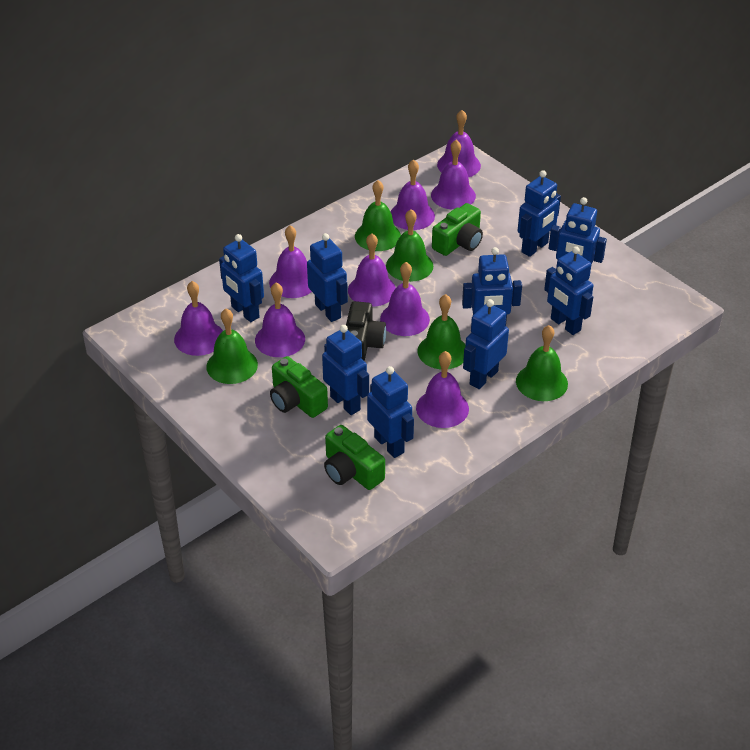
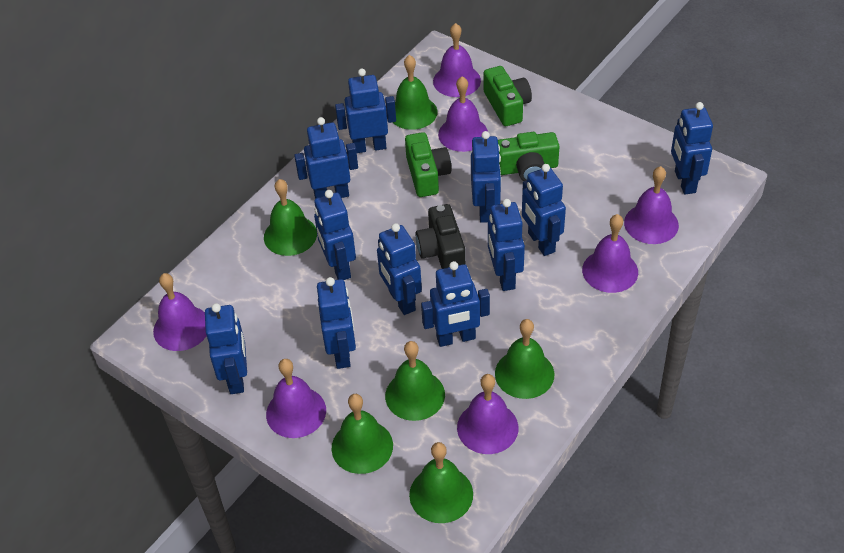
blue robot: [219,234,264,322] [307,233,348,322] [322,325,369,415] [367,366,414,458] [462,247,522,326] [463,299,509,389] [518,170,561,257] [544,246,593,335] [549,197,607,265] = 9 -> [205,303,247,394] [294,117,358,199] [314,190,356,280] [317,277,356,369] [335,69,396,153] [377,223,422,315] [421,261,490,347] [471,131,501,223] [488,199,525,291] [522,164,566,256] [671,102,713,194] = 11
green bell: [206,308,258,384] [355,180,401,251] [386,209,433,282] [418,294,465,369] [516,325,568,401] = 5 -> [264,179,317,256] [332,394,393,474] [385,341,445,421] [392,55,437,130] [409,442,473,523] [495,319,554,399] = 6
purple bell: [174,281,223,356] [255,283,305,357] [269,225,312,298] [348,234,396,307] [380,262,430,336] [391,159,435,230] [416,351,469,428] [431,140,476,209] [437,110,481,177] = 9 -> [153,273,207,351] [266,359,326,438] [433,23,481,97] [438,76,488,152] [457,374,519,454] [582,214,638,293] [624,166,679,244] = 7

